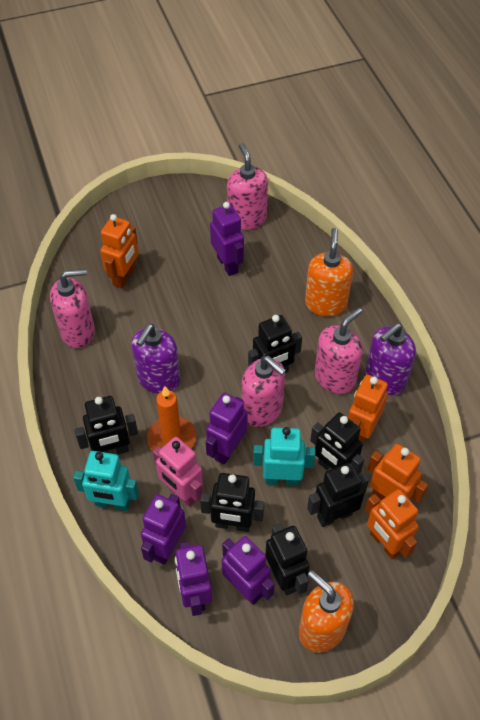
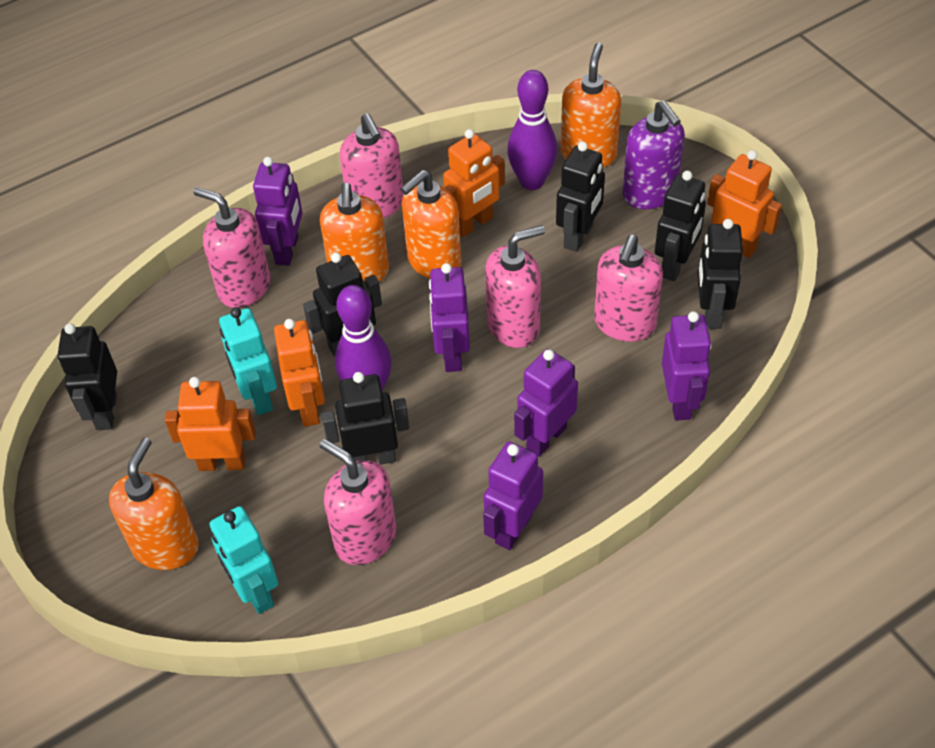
orange candle: [147,386,196,451] = 1 -> none = 0
orange soap dispenser: [299,570,354,653] [305,228,353,316] = 2 -> [109,438,199,570] [320,183,389,282] [401,170,461,278] [561,43,621,167] = 4
pink robot: [153,437,203,507] = 1 -> none = 0
pink soap dispenser: [50,269,95,348] [227,143,268,230] [242,356,286,427] [315,308,363,394] = 4 -> [194,187,270,308] [319,439,396,565] [340,113,404,218] [485,225,545,348] [594,235,663,342] = 5
purple bowling pin: none = 0 -> [335,285,392,390] [507,70,558,190] = 2
purple soap dispenser: [131,324,180,394] [365,323,416,395] = 2 -> [622,100,685,209] = 1

